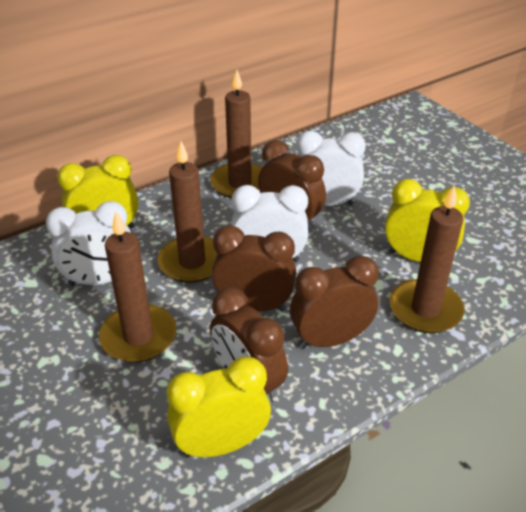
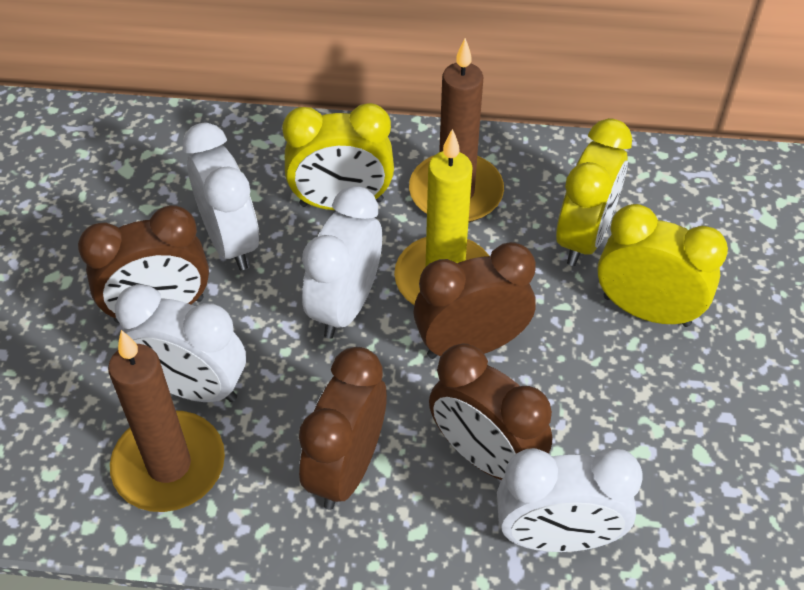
brown candle: [99,211,176,362] [158,141,217,283] [210,70,262,198] [390,185,464,333] = 4 -> [108,330,225,512] [409,38,504,223] = 2
white clock: [46,201,131,285] [232,185,308,262] [296,131,366,206] = 3 -> [115,284,246,402] [183,123,259,270] [302,186,382,339] [497,448,643,552] = 4
yellow candle: none = 0 -> [394,129,489,305] = 1

